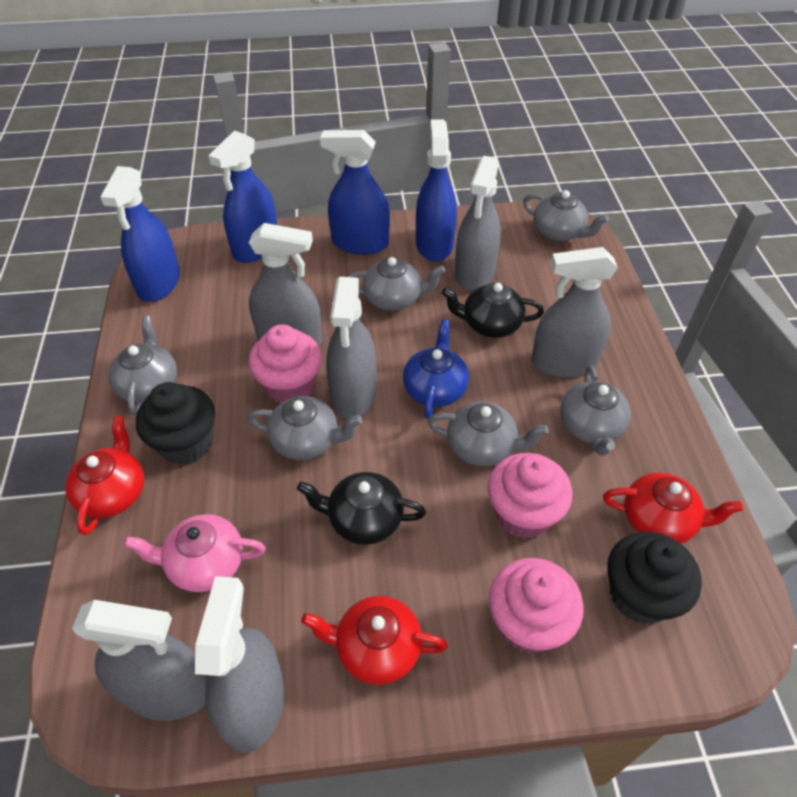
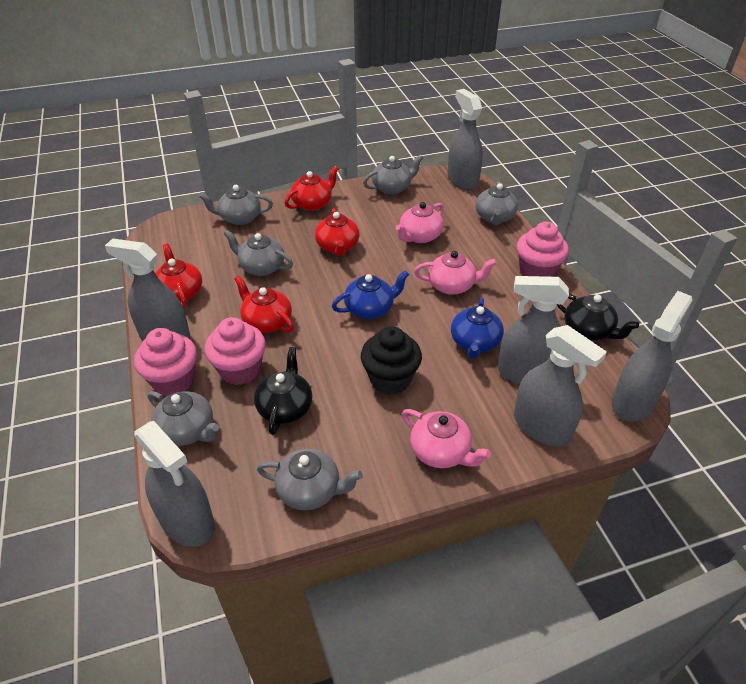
black cupcake: [136,382,215,465] [608,531,702,625] = 2 -> [361,326,422,395] = 1
blue spray bottle: [100,166,180,302] [208,130,277,263] [320,130,390,255] [416,120,457,262] = 4 -> none = 0
blue teapot: [403,320,469,419] = 1 -> [332,270,409,319] [451,297,504,359] = 2
pink teapot: [124,514,266,592] = 1 -> [396,202,444,243] [402,409,491,468] [414,251,497,295] = 3
red teapot: [65,416,144,535] [301,596,448,685] [603,473,743,544] = 3 -> [155,243,202,307] [234,276,294,333] [285,166,339,211] [315,209,359,256] = 4

